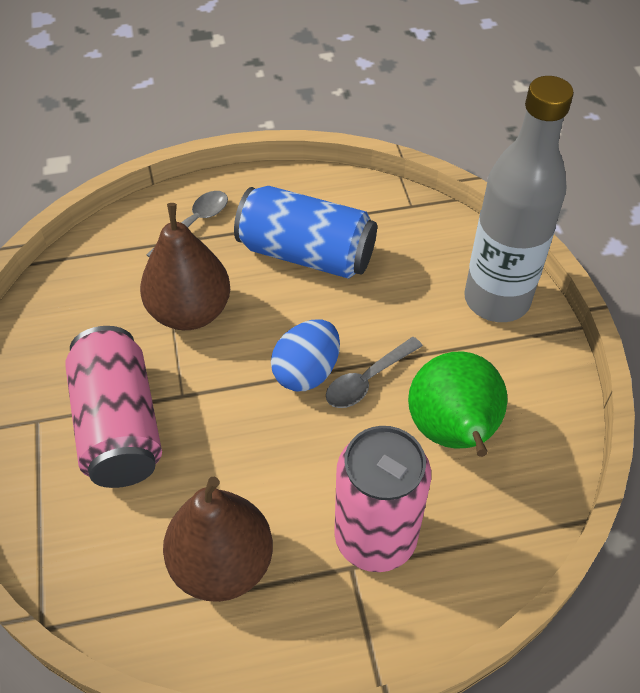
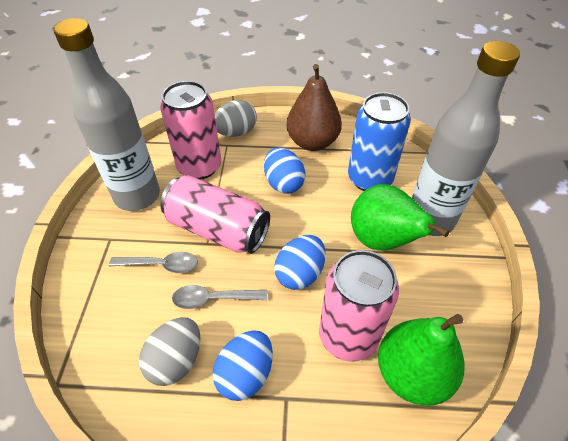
blue egg: [271,319,340,391] = 1 -> [212,330,273,401] [264,148,305,194] [274,235,325,290] = 3
brown pear: [140,203,230,330] [163,477,273,602] = 2 -> [286,64,342,151] = 1
green pear: [408,352,508,457] = 1 -> [351,184,450,251] [378,314,465,406] = 2
grey bottle: [464,76,574,322] = 1 -> [54,18,160,211] [412,41,520,236] = 2
grey egg: none = 0 -> [139,317,200,386] [214,100,257,137] = 2
pink can: [65,326,162,488] [334,426,431,572] = 2 -> [160,81,221,180] [160,175,270,254] [319,250,399,362] = 3

